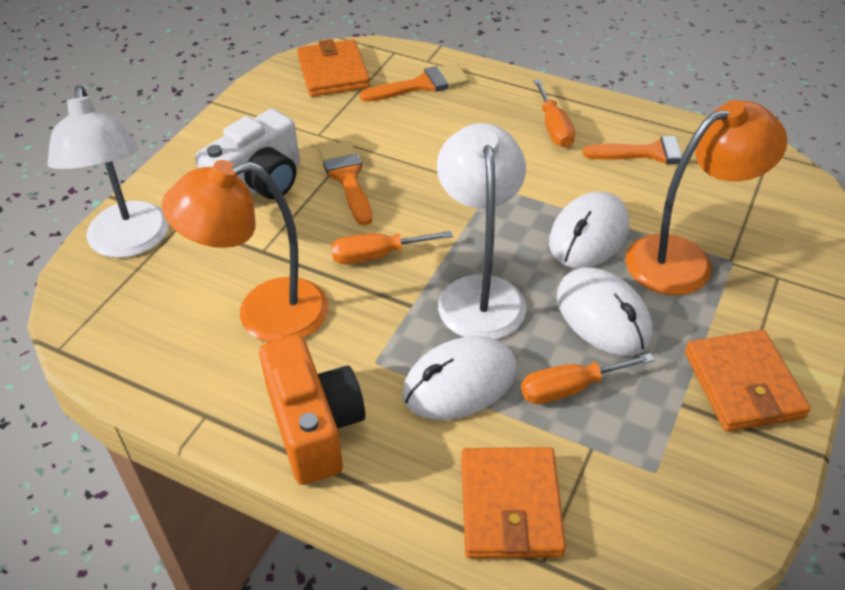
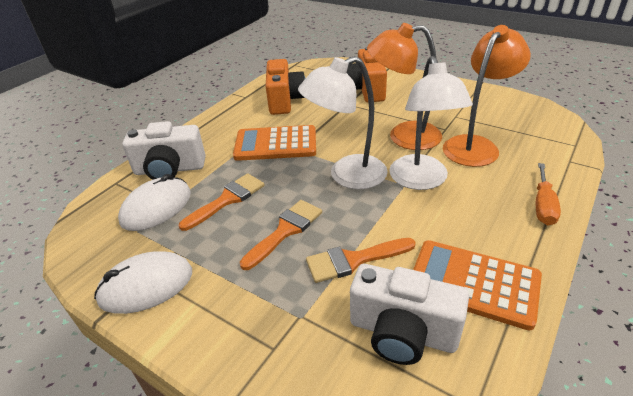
orange calculator: none = 0 -> [233,125,316,161] [413,240,542,331] = 2
orange camera: [259,335,365,485] = 1 -> [266,59,305,115] [347,47,387,102] = 2
orange screwdriver: [331,231,453,264] [521,353,655,404] [534,79,575,148] = 3 -> [536,163,561,225] = 1
orange wallet: [297,39,370,97] [461,447,566,559] [685,330,811,432] = 3 -> none = 0
white camera: [195,109,300,200] = 1 -> [122,121,206,180] [350,264,469,365] = 2
white mouse: [402,336,517,420] [549,192,629,268] [557,267,652,356] = 3 -> [94,251,192,314] [118,174,191,231] = 2

